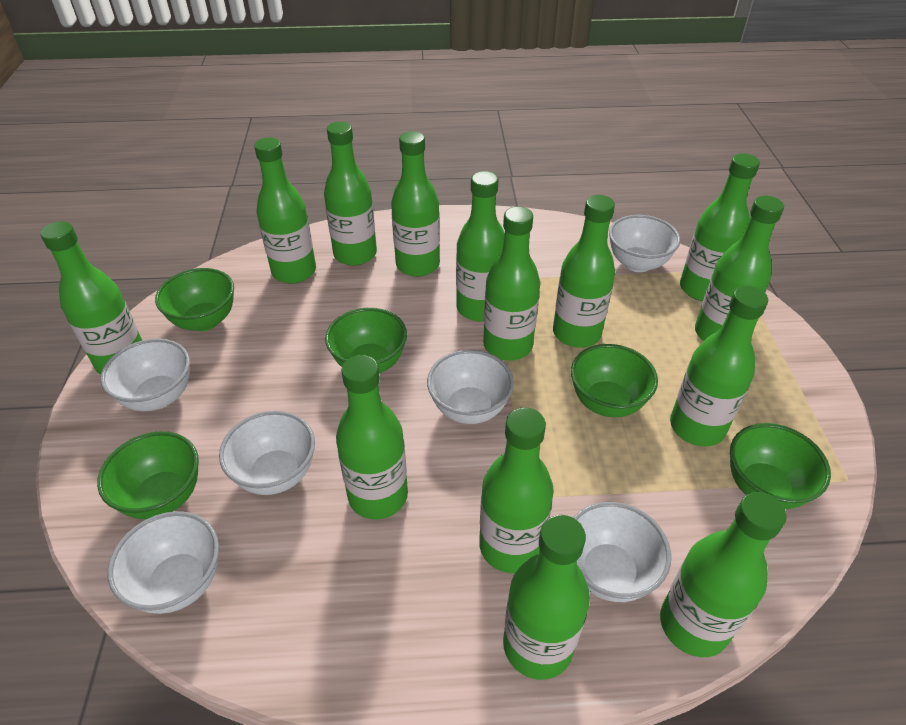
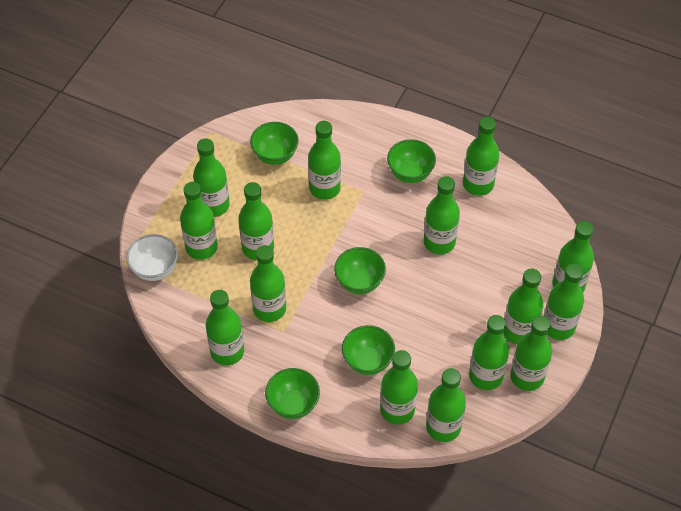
green bottle: [40,221,142,374] [254,137,316,284] [324,122,377,266] [336,355,408,520] [391,131,440,277] [456,171,505,321] [479,407,554,573] [483,206,540,361] [503,515,590,680] [553,195,615,348] [660,492,787,657] [670,286,768,446] [680,153,760,301] [695,196,784,341] = 14 -> [180,182,218,260] [193,138,230,217] [206,290,244,365] [238,182,274,260] [250,245,286,322] [308,121,341,200] [380,350,418,425] [424,176,460,254] [426,368,466,442] [463,117,499,196] [469,315,509,390] [503,269,544,344] [510,316,552,391] [544,264,584,340] [552,221,594,292] = 15
white bowl: [100,339,190,411] [108,511,219,614] [219,411,315,495] [427,350,514,424] [573,502,671,602] [609,215,680,272] = 6 -> [126,234,178,281] = 1

